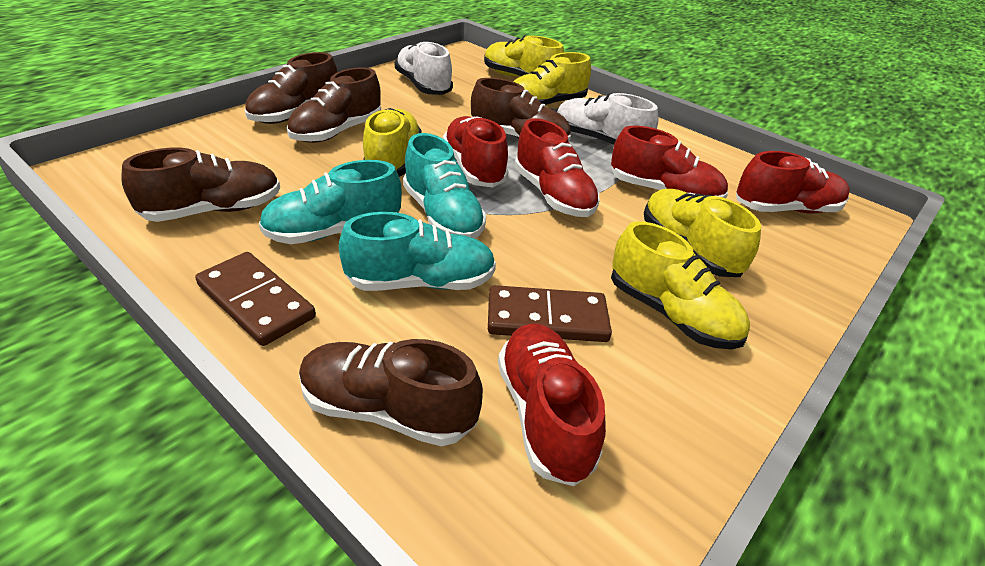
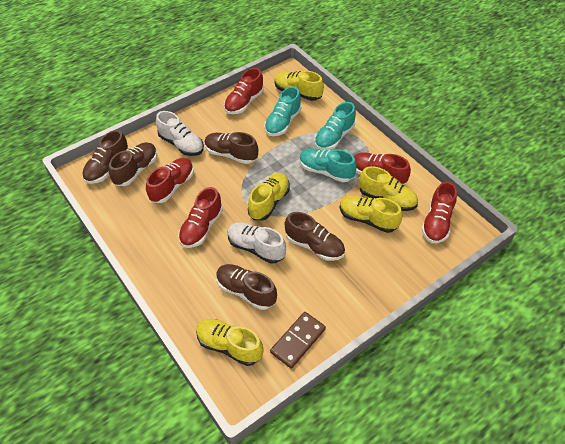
brown domino: [195,252,316,346] [488,285,612,342] = 2 -> [270,312,326,369] = 1

